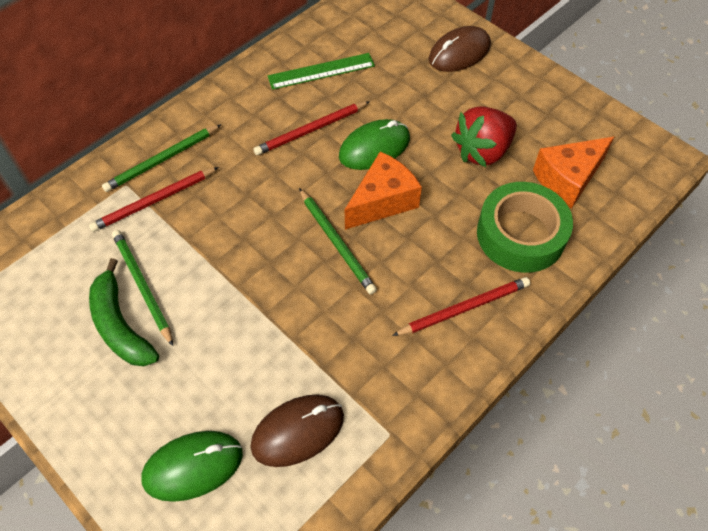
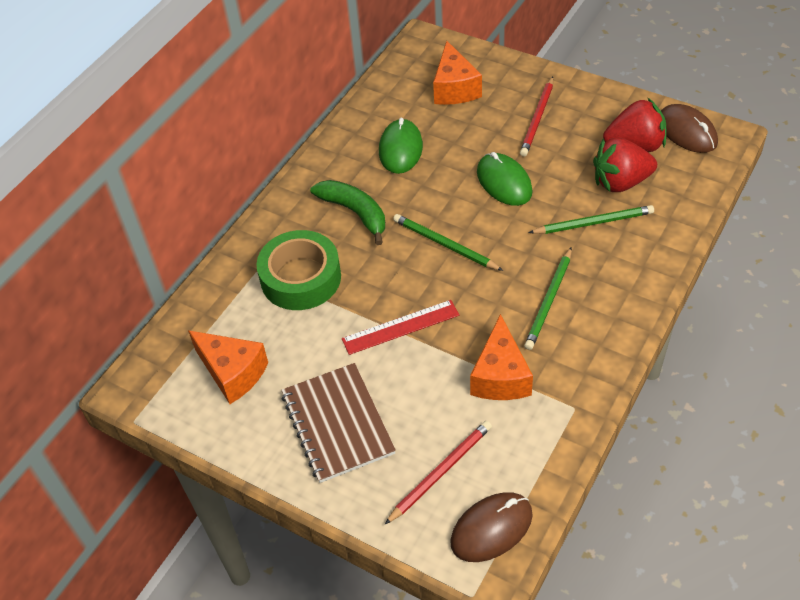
brown notebook: none = 0 -> [282,363,396,483] = 1
green ruler: [268,53,375,90] = 1 -> none = 0
orange cheese: [345,152,422,230] [533,136,614,209] = 2 -> [188,330,268,404] [433,41,482,105] [470,314,533,400] = 3
red pencil: [89,167,219,232] [253,101,370,155] [392,277,530,336] = 3 -> [385,421,492,524] [520,76,553,156] = 2
red ruler: none = 0 -> [342,300,459,355] = 1
red strawberry: [451,106,517,167] = 1 -> [593,138,657,192] [603,98,667,152] = 2

